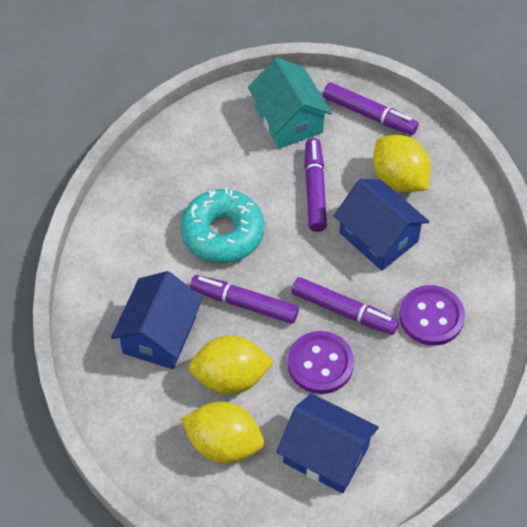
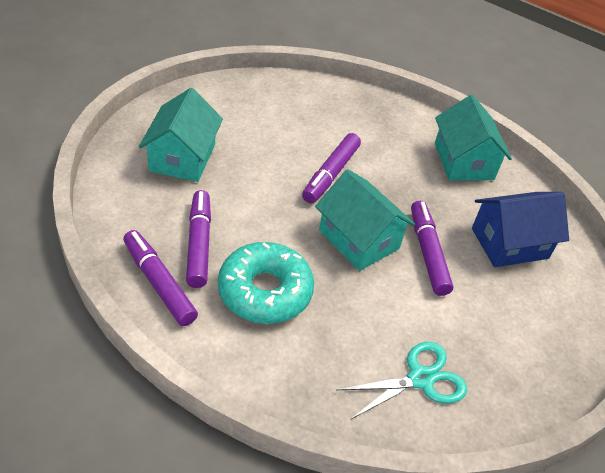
blue house: [111,271,203,369] [276,393,379,493] [334,179,430,271] = 3 -> [472,192,569,267] = 1
purple button: [288,331,354,394] [399,285,465,346] = 2 -> none = 0
turquoise house: [248,58,332,149] = 1 -> [139,88,223,182] [315,169,415,271] [435,95,512,181] = 3
turquoise scissors: none = 0 -> [336,342,467,420] = 1
yellow lemon: [181,402,264,464] [189,335,274,394] [373,135,431,192] = 3 -> none = 0

